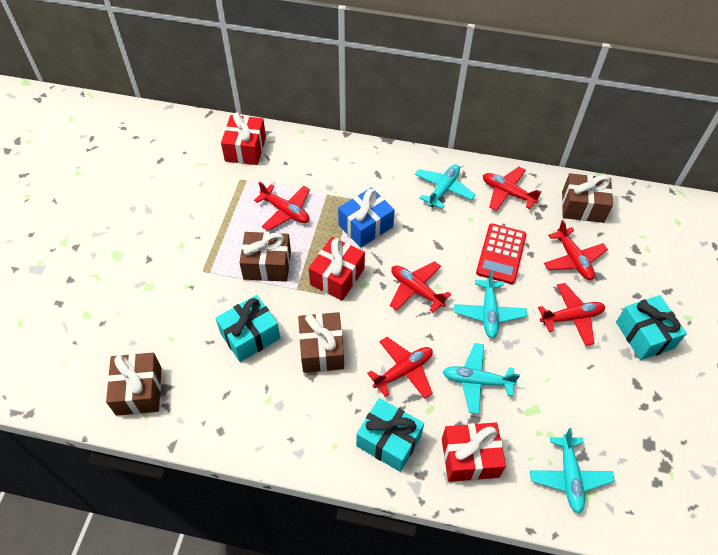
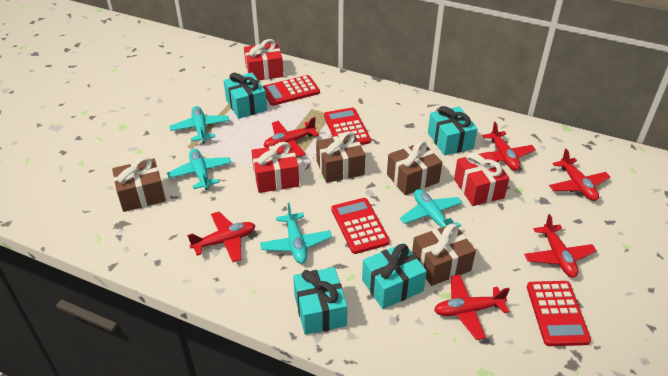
blue gift: [338,187,395,248] = 1 -> none = 0
red calculator: [476,223,526,284] = 1 -> [263,75,320,106] [324,108,371,145] [331,198,390,254] [527,281,591,346] = 4
turquoise gift: [216,295,280,362] [356,398,424,472] [616,295,687,360] = 3 -> [223,73,267,119] [293,267,347,335] [362,243,427,309] [428,106,478,156] = 4

